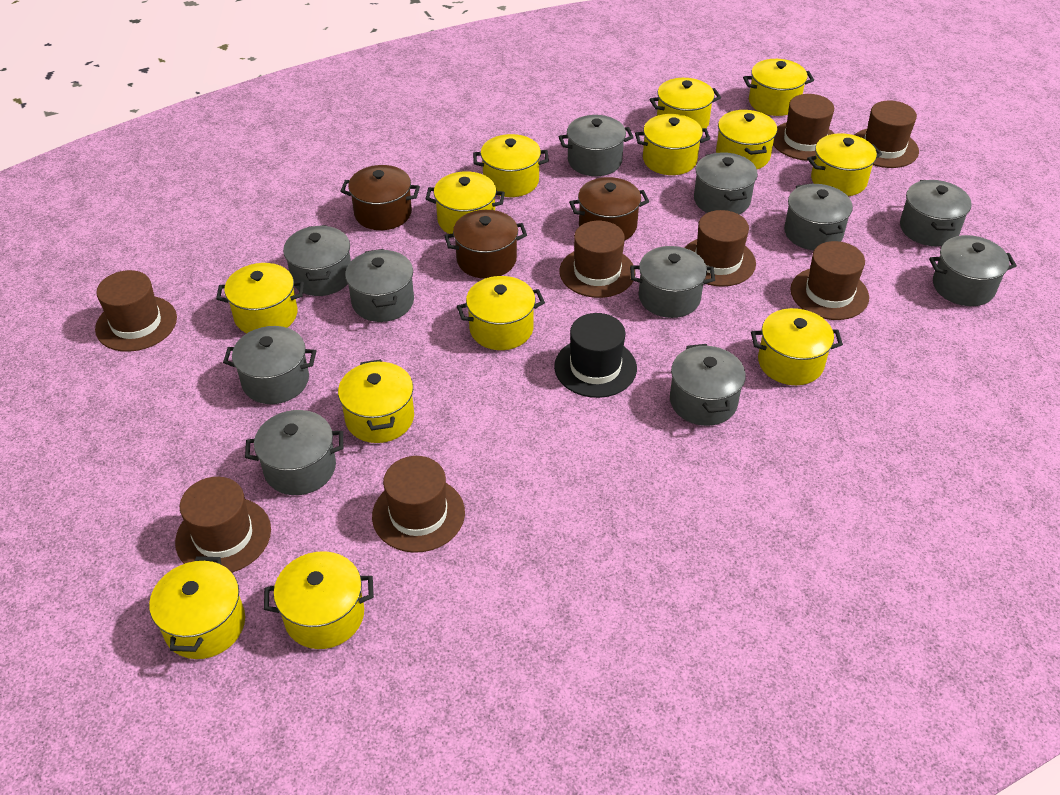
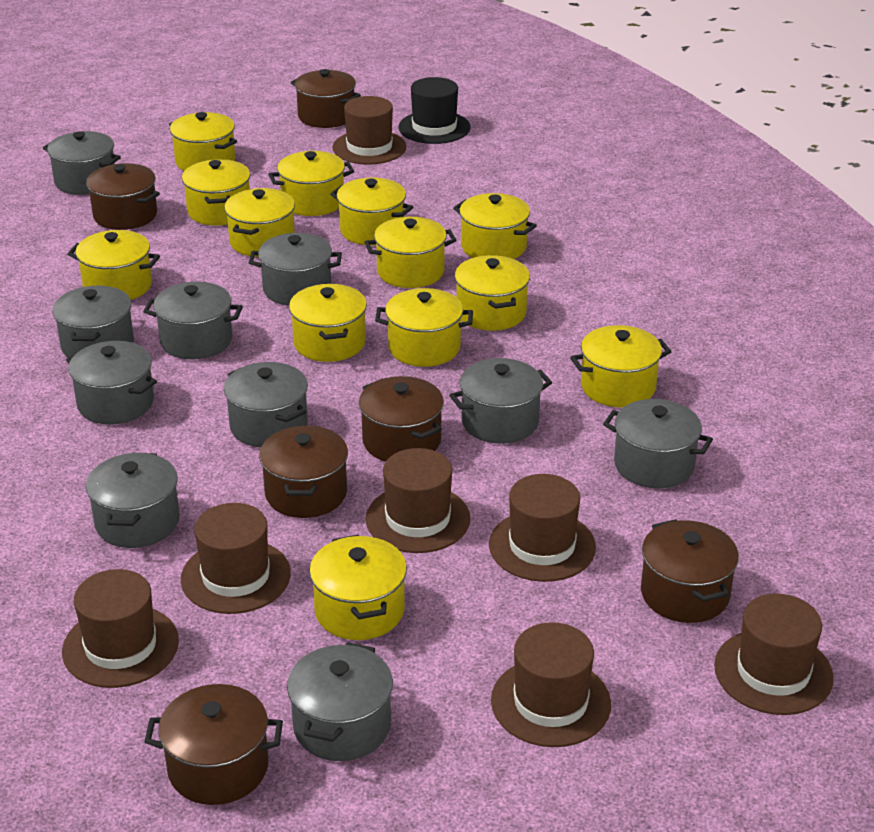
brown hat: [95,270,177,352] [175,477,271,573] [372,456,465,553] [560,221,635,298] [685,210,756,287] [773,94,834,161] [790,241,869,320] [855,101,919,168] = 8 -> [62,569,179,688] [181,503,291,614] [332,96,406,164] [366,448,470,553] [489,474,596,582] [491,622,611,747] [714,594,834,715] = 7
brown pot: [340,165,420,230] [444,210,527,279] [569,177,649,240] = 3 -> [84,163,160,230] [144,684,283,805] [259,426,348,518] [291,69,361,128] [359,376,444,462] [641,519,739,623] = 6
grey pot: [223,326,316,404] [245,410,343,495] [283,225,351,296] [345,249,414,322] [559,115,634,176] [630,246,715,318] [670,344,746,426] [694,152,758,214] [784,183,853,251] [900,180,971,246] [929,235,1017,306] = 11 -> [43,131,121,195] [52,286,134,358] [66,341,157,424] [86,453,180,548] [143,282,243,359] [224,362,308,447] [249,233,342,306] [287,642,393,761] [449,358,552,444] [603,399,713,488] = 10

